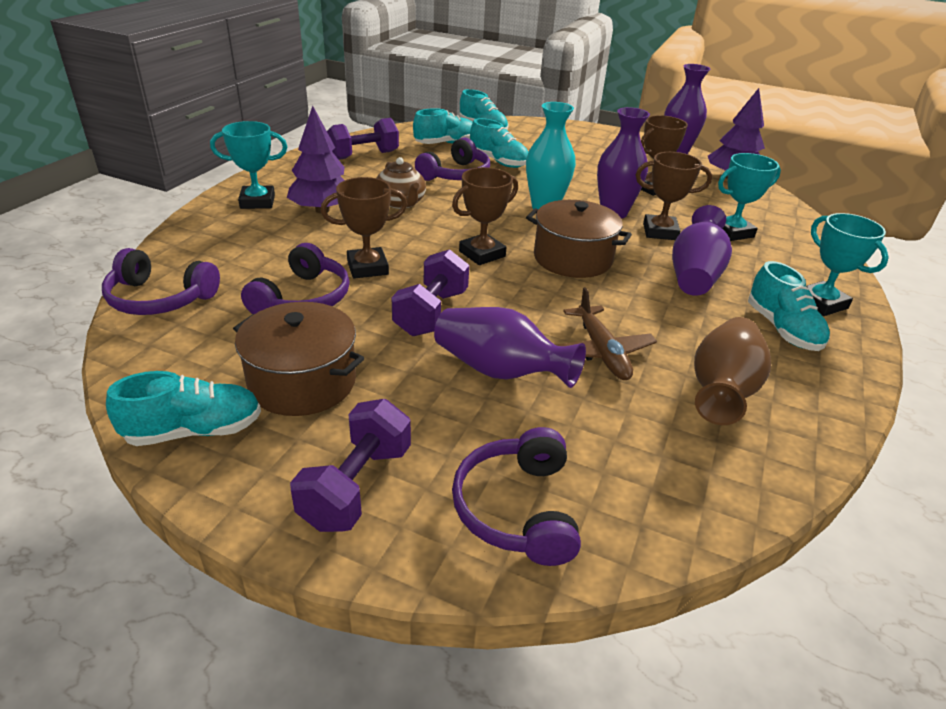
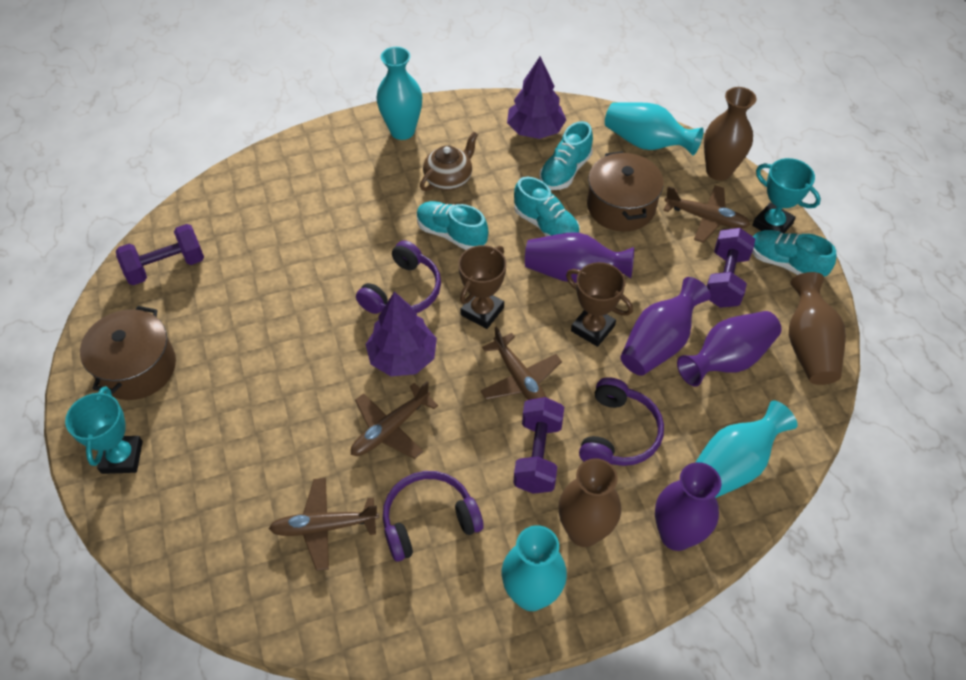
brown plane: [555,287,657,380] = 1 -> [269,478,379,571] [351,381,438,459] [480,326,562,400] [663,185,750,243] = 4
brown trophy: [321,177,407,279] [452,167,518,265] [636,152,712,240] [641,115,688,196] = 4 -> [458,245,506,329] [566,262,633,347] = 2
brown vase: [694,317,771,425] = 1 -> [559,458,621,547] [704,87,757,181] [789,272,846,385] = 3
purple headphones: [102,248,220,315] [241,243,350,314] [415,137,490,181] [452,427,581,566] = 4 -> [356,240,441,314] [383,471,484,561] [579,377,664,466] = 3
turquoise shoe: [106,371,261,446] [413,108,473,144] [459,89,509,130] [470,118,528,168] [748,261,830,351] = 5 -> [417,201,488,250] [514,177,580,236] [539,121,593,190] [752,230,836,277] = 4
turquoise trophy: [210,121,287,209] [718,153,781,241] [806,213,889,316] = 3 -> [65,386,143,474] [752,158,821,233] = 2
turquoise vase: [526,102,576,209] = 1 -> [377,47,422,140] [502,525,567,611] [605,102,704,156] [695,400,798,498] = 4

